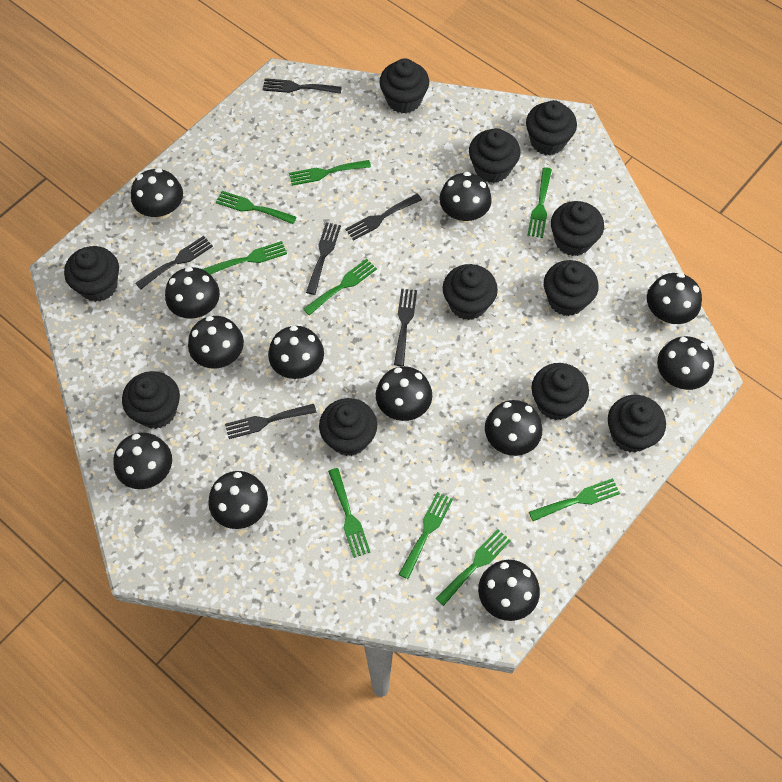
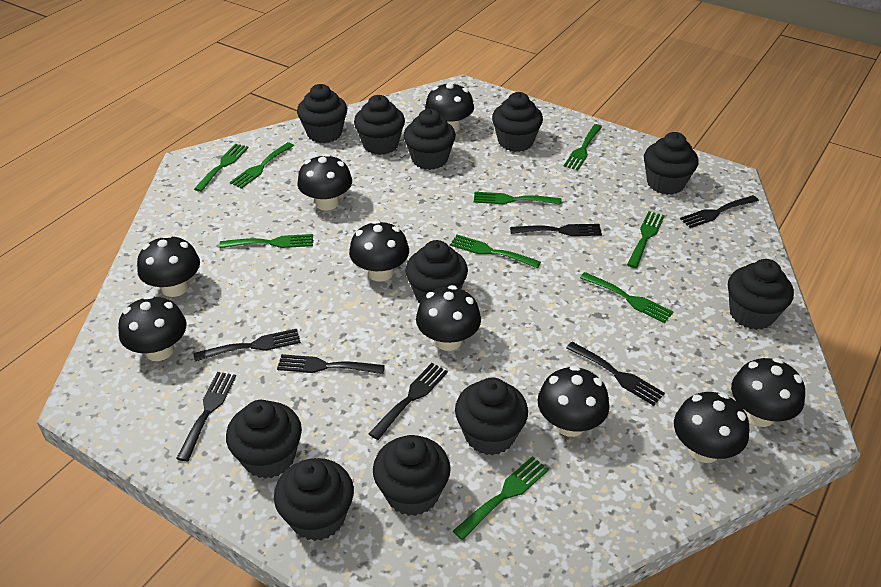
black fork: [135,236,213,290] [225,404,316,439] [263,78,342,94] [306,222,341,295] [345,194,422,241] [394,289,417,366] = 6 -> [176,372,236,461] [193,329,301,361] [277,354,385,374] [369,363,448,440] [510,224,602,236] [566,342,665,406] [680,195,759,228] = 7
black mushroom: [113,432,172,489] [131,168,183,219] [165,267,220,319] [188,316,244,368] [208,471,268,529] [268,326,324,379] [376,366,432,421] [439,172,492,223] [478,560,540,621] [485,400,542,456] [647,273,702,324] [657,336,714,390] = 12 -> [118,295,187,361] [137,235,200,297] [297,154,352,211] [349,220,409,282] [416,285,481,351] [425,82,474,132] [538,365,609,437] [674,392,749,463] [731,358,805,427] = 9

